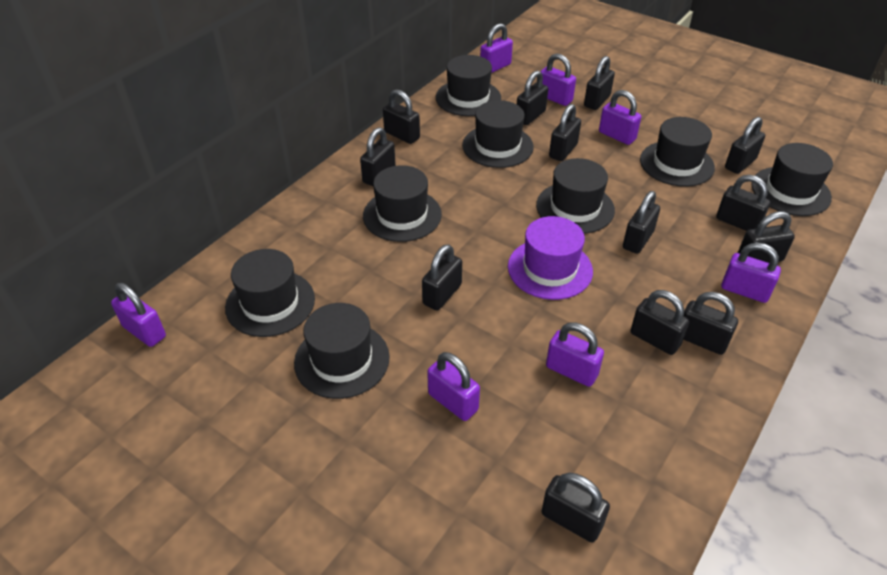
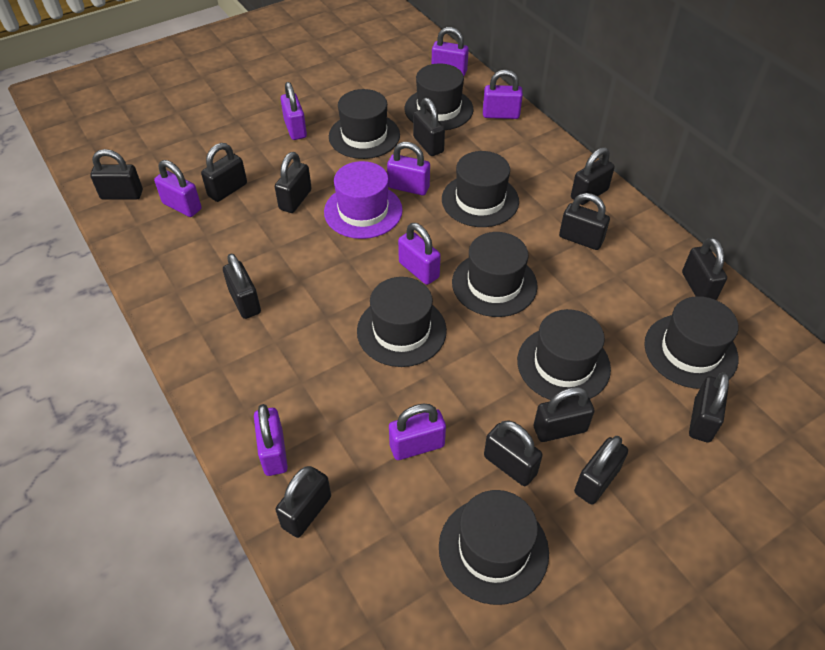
purple padlock: [111,283,166,347] [427,352,480,421] [480,23,513,73] [541,54,576,106] [546,322,604,387] [599,90,641,145] [721,243,781,303] = 7 -> [154,160,201,217] [254,404,288,476] [281,82,307,140] [387,142,430,195] [389,403,446,460] [398,223,441,285] [432,27,469,76] [483,70,523,119] = 8

